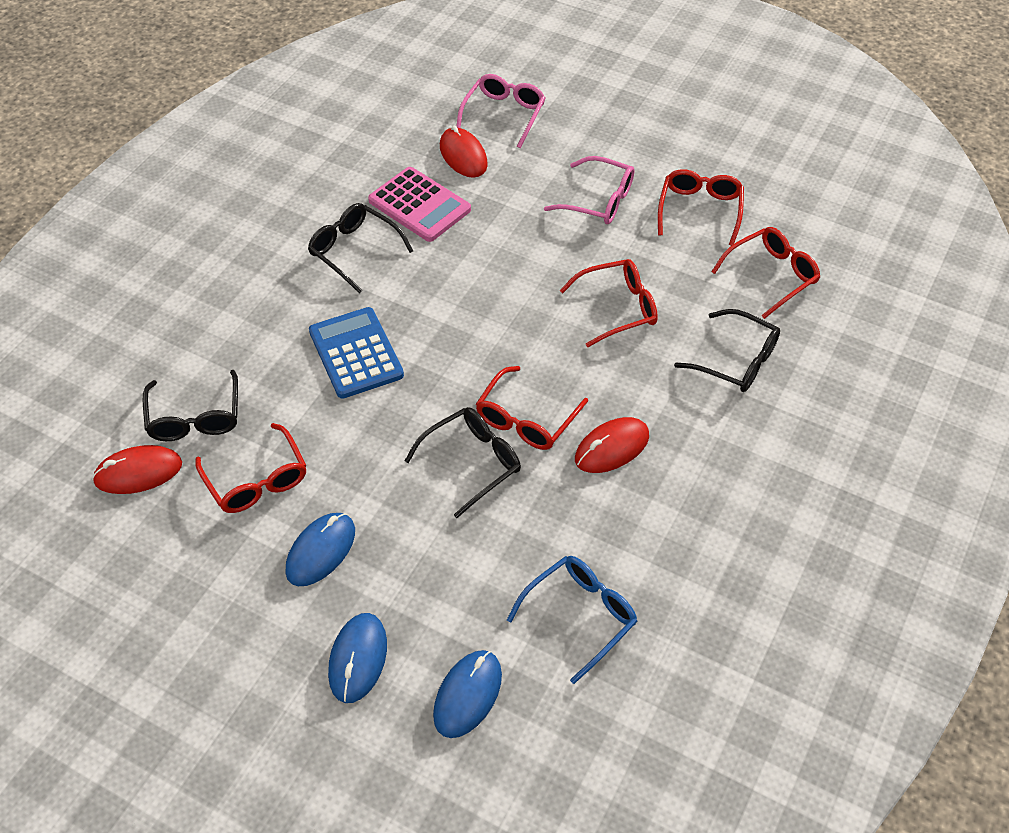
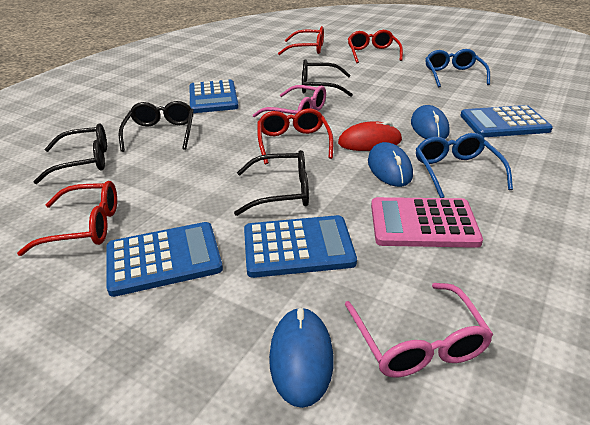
blue calculator: [309,307,404,399] = 1 -> [107,222,223,297] [189,80,239,113] [244,215,357,278] [460,105,553,137] = 4
blue glasses: [507,556,638,684] = 1 -> [415,133,513,198] [425,49,490,87] = 2
red glasses: [195,423,306,513] [476,366,588,450] [560,259,658,347] [658,169,744,246] [711,227,820,319] = 5 -> [17,181,117,256] [257,108,333,164] [278,26,324,55] [348,30,403,63] = 4
red mouse: [92,445,182,494] [440,125,488,178] [575,417,649,473] = 3 -> [338,121,402,151] = 1

